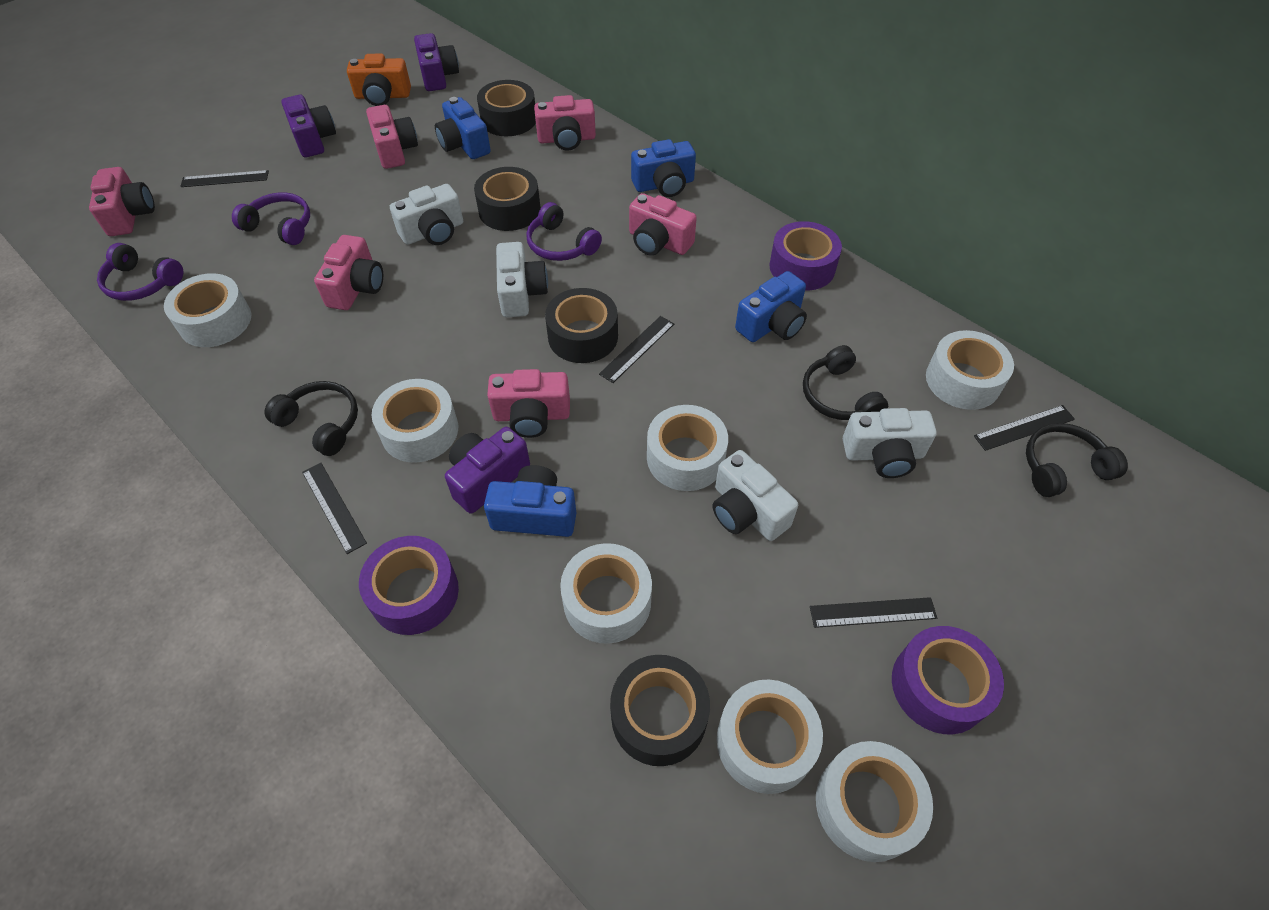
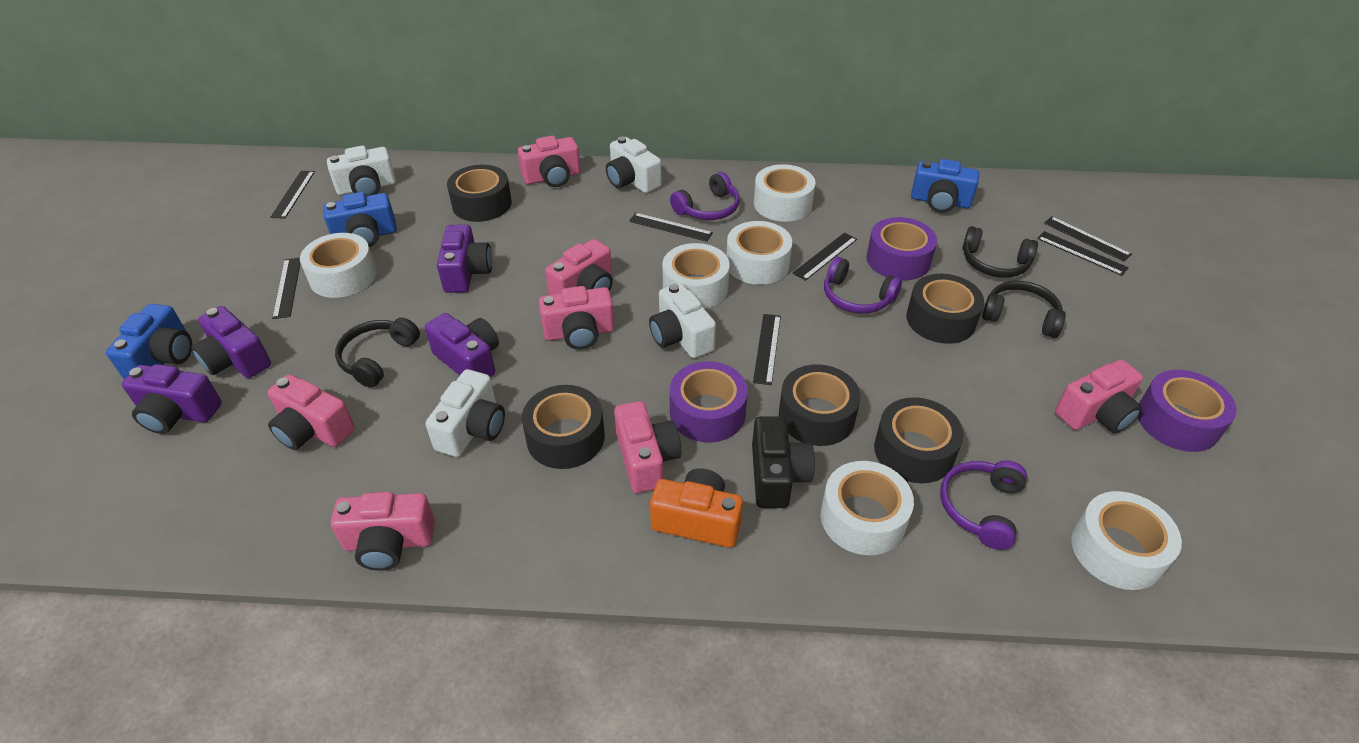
black camera: none = 0 -> [752,416,815,508] = 1
black ruler: [180,170,269,187] [302,463,367,554] [599,316,674,383] [810,597,937,628] [974,405,1075,451] = 5 -> [270,171,315,219] [272,258,300,319] [629,213,713,242] [753,314,781,385] [792,233,857,281] [1037,231,1129,276] [1044,217,1132,262] = 7
black tape: [474,167,541,231] [477,80,536,136] [545,288,618,363] [610,655,710,766] = 4 -> [447,165,512,222] [522,385,605,469] [779,364,861,446] [874,397,964,483] [906,274,984,344] = 5
blue camera: [435,97,491,159] [484,465,576,537] [631,139,696,197] [735,271,807,342] = 4 -> [106,304,192,379] [323,192,397,247] [911,159,979,213] = 3
pink camera: [89,167,155,236] [314,235,383,310] [366,105,418,169] [487,369,570,438] [534,95,596,151] [629,193,697,256] = 6 -> [268,374,355,450] [331,492,435,571] [518,136,581,187] [539,286,614,350] [545,239,613,295] [614,401,681,493] [1055,360,1143,433] = 7
purple camera: [282,95,336,157] [414,33,459,91] [445,427,530,514] = 3 -> [122,364,222,434] [191,306,271,378] [425,313,499,377] [437,224,492,293] = 4
white tape: [164,273,251,347] [372,379,458,463] [560,543,652,644] [647,405,728,491] [717,679,823,794] [816,741,933,862] [926,330,1014,410] = 7 -> [300,233,376,298] [662,243,730,309] [726,221,792,285] [754,164,816,222] [821,461,914,555] [1071,491,1182,590] = 6

